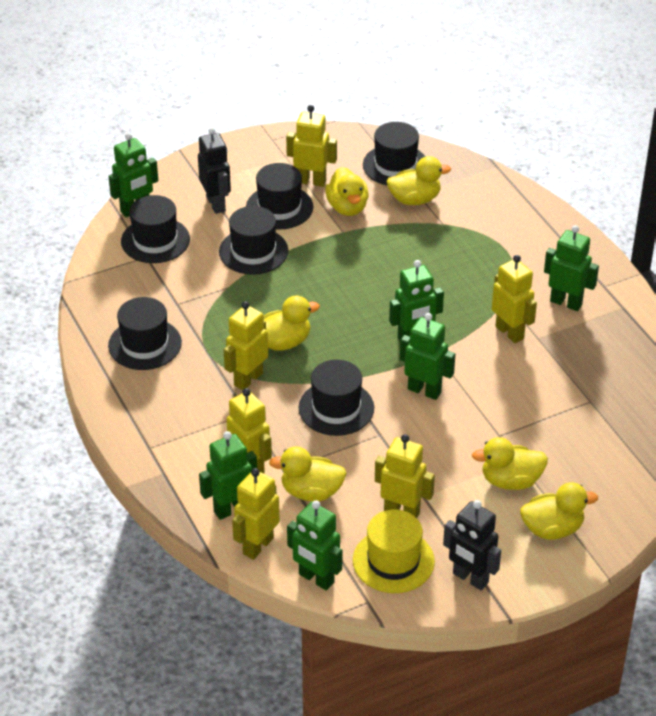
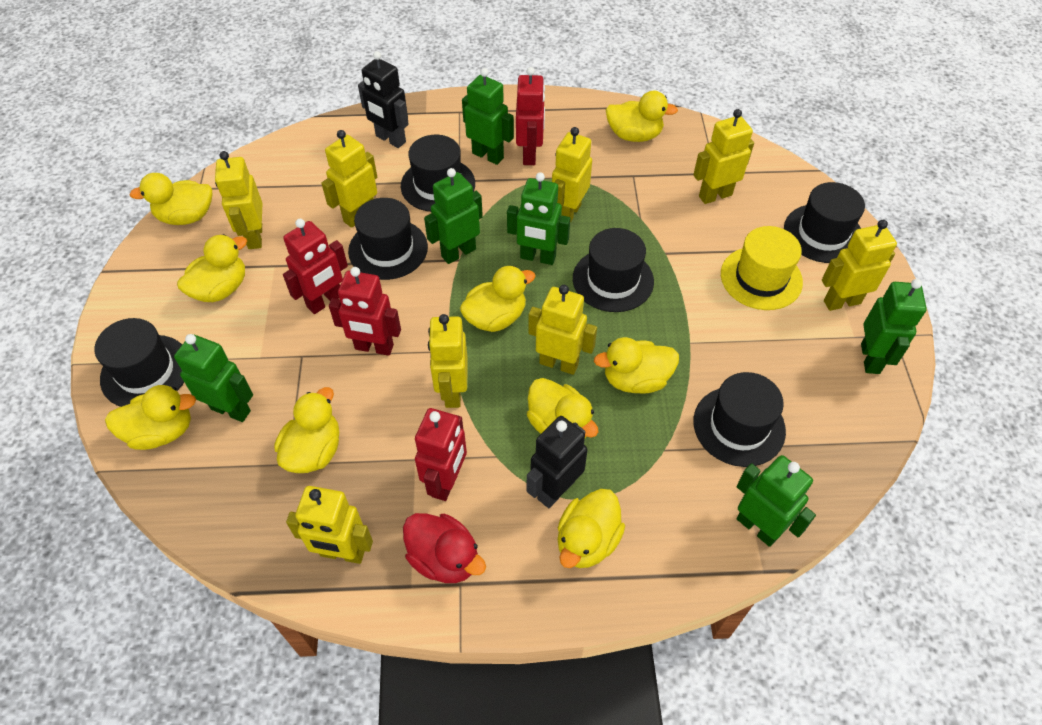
red duck: none = 0 -> [403,513,486,583] = 1
red robot: none = 0 -> [283,219,348,314] [329,267,401,356] [415,408,467,501] [516,67,545,165] = 4
yellow duck: [264,295,320,351] [269,447,347,501] [325,167,369,216] [387,156,451,205] [472,437,548,490] [520,483,598,540] = 6 -> [105,385,196,450] [130,173,212,225] [177,234,247,302] [274,387,339,473] [460,266,536,332] [527,378,598,438] [558,489,625,568] [594,337,679,394] [606,91,678,142] = 9
yellow robot: [224,301,268,390] [226,388,272,473] [232,468,280,560] [286,105,337,187] [375,434,435,518] [492,255,537,343] = 6 -> [215,151,262,249] [286,486,373,564] [321,130,377,228] [428,314,468,408] [528,285,597,375] [552,127,592,223] [693,109,754,204] [822,220,897,311] = 8

